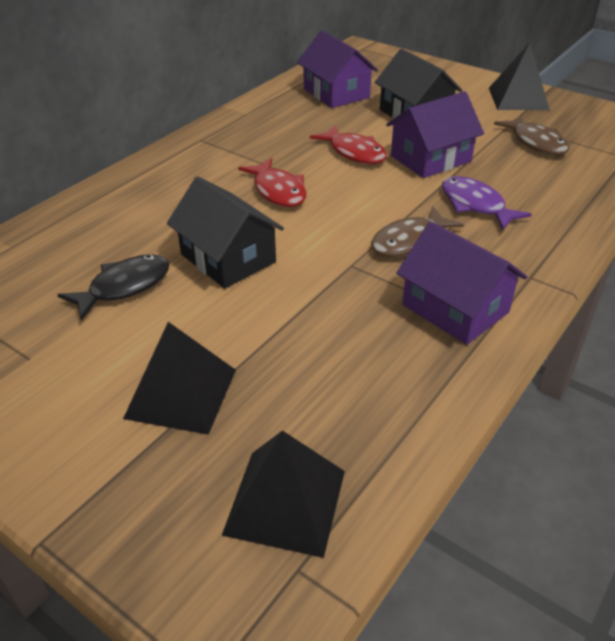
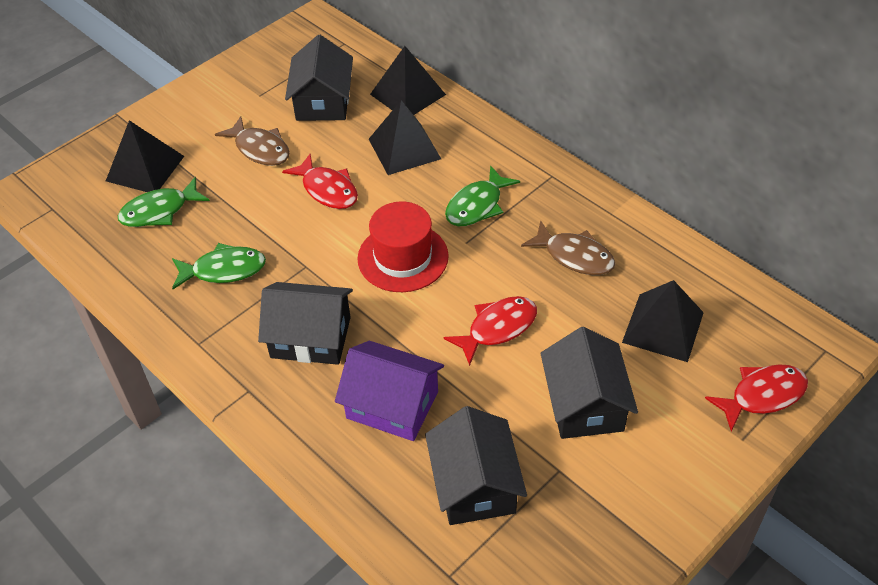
black fish: [58,254,169,321] = 1 -> none = 0
black house: [167,176,284,289] [375,49,462,119] = 2 -> [258,282,353,365] [285,35,353,121] [425,406,527,525] [540,327,638,439] = 4
black pyramid: [123,322,236,435] [222,430,345,558] [489,43,550,110] = 3 -> [106,120,184,192] [369,100,441,175] [370,46,446,115] [622,280,704,362] = 4
green fish: none = 0 -> [118,177,210,227] [172,243,266,289] [445,165,520,226] = 3
purple fish: [442,176,532,230] = 1 -> none = 0
purple house: [297,30,378,108] [386,91,484,178] [396,221,527,345] = 3 -> [335,341,444,441] = 1
red fish: [238,158,306,207] [310,125,387,164] = 2 -> [282,154,358,209] [444,296,537,366] [705,364,808,432] = 3
red hat: none = 0 -> [357,201,449,292] = 1

